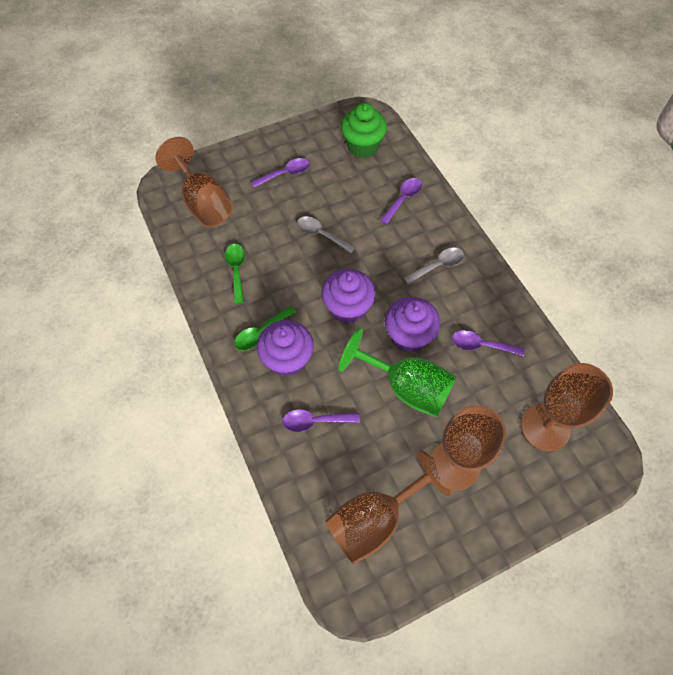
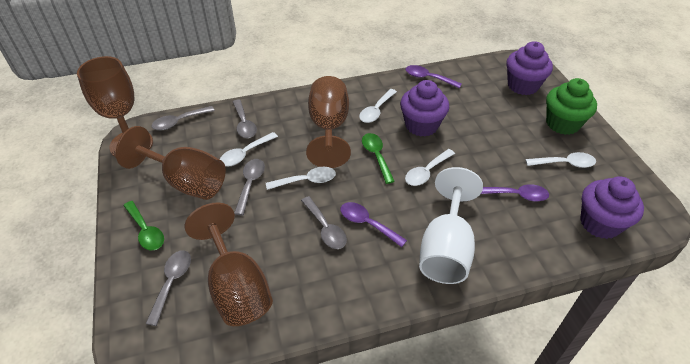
green goblet: [339,328,456,417] = 1 -> none = 0
grey spoon: [297,216,356,253] [404,248,464,285] = 2 -> [146,250,191,326] [151,106,215,130] [233,99,257,138] [234,159,265,215] [301,196,347,249] = 5
purple spoon: [251,158,310,188] [282,409,360,432] [380,178,422,224] [452,330,525,356] = 4 -> [340,202,407,247] [405,65,462,88] [481,184,549,201] = 3
white goblet: none = 0 -> [419,167,483,284] = 1
white spoon: none = 0 -> [220,132,278,166] [266,167,336,190] [359,89,397,123] [405,149,455,186] [525,152,596,168] = 5

